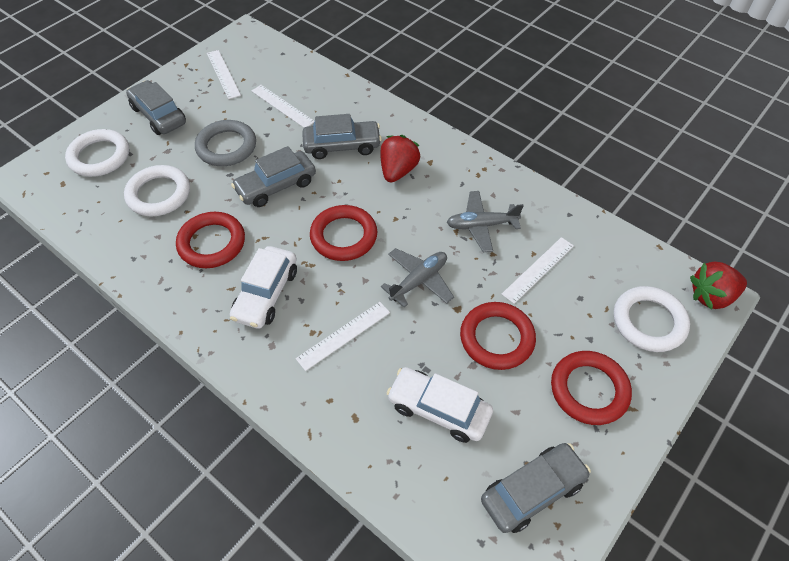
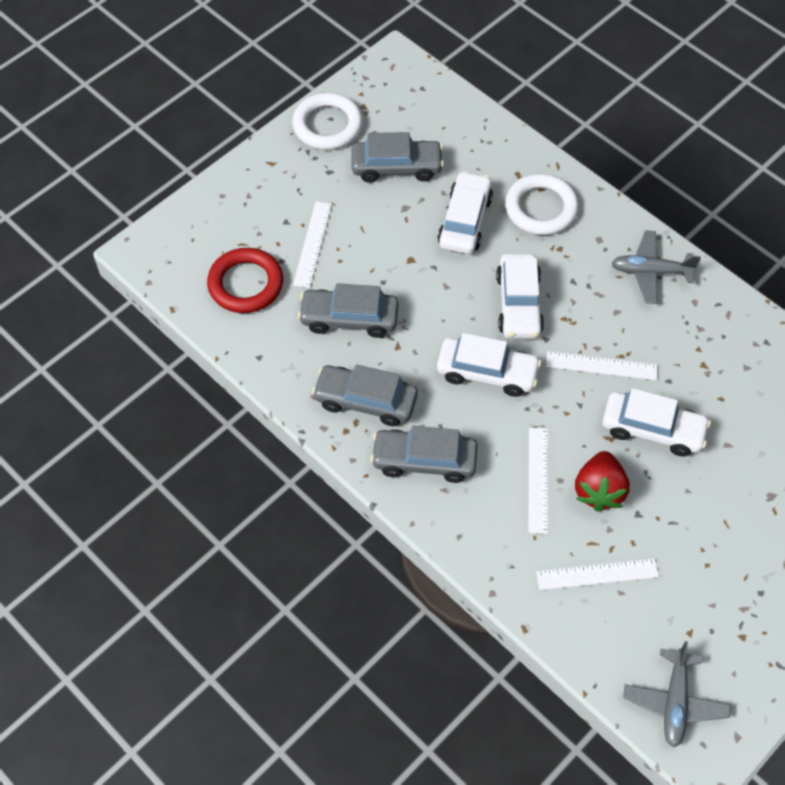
grey ring: [195,120,256,166] = 1 -> none = 0
red ring: [176,212,245,268] [310,205,377,261] [460,302,536,370] [551,351,632,425] = 4 -> [207,248,283,313] = 1
red strawberry: [380,135,420,183] [690,262,747,310] = 2 -> [575,451,630,512] = 1
white car: [230,246,297,329] [387,367,493,443] = 2 -> [437,333,541,397] [438,171,493,254] [496,254,544,339] [602,388,711,456] = 4
white ring: [65,129,129,177] [124,165,190,217] [614,286,690,352] = 3 -> [292,93,363,150] [505,174,579,235] = 2

